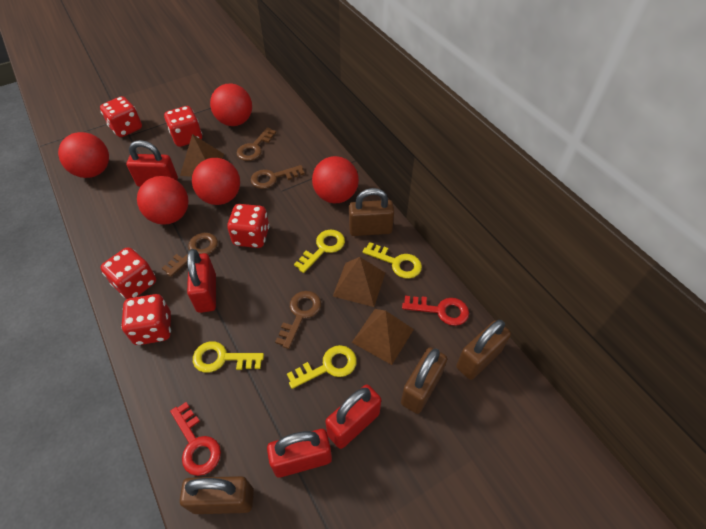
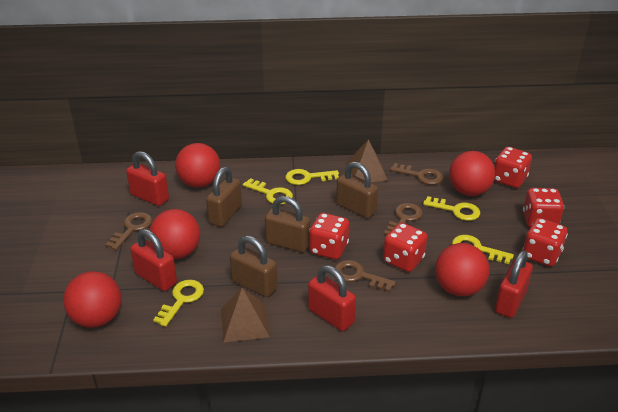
brown pyramid: [180,134,224,177] [333,257,385,307] [352,309,414,365] = 3 -> [221,288,270,343] [346,139,388,182] = 2
red key: [170,402,221,476] [402,296,469,326] = 2 -> none = 0
yellow key: [193,341,264,373] [287,345,357,389] [294,230,345,273] [363,242,422,279] = 4 -> [153,280,204,327] [243,178,293,205] [286,169,339,185] [423,196,480,221] [452,235,514,264] = 5

